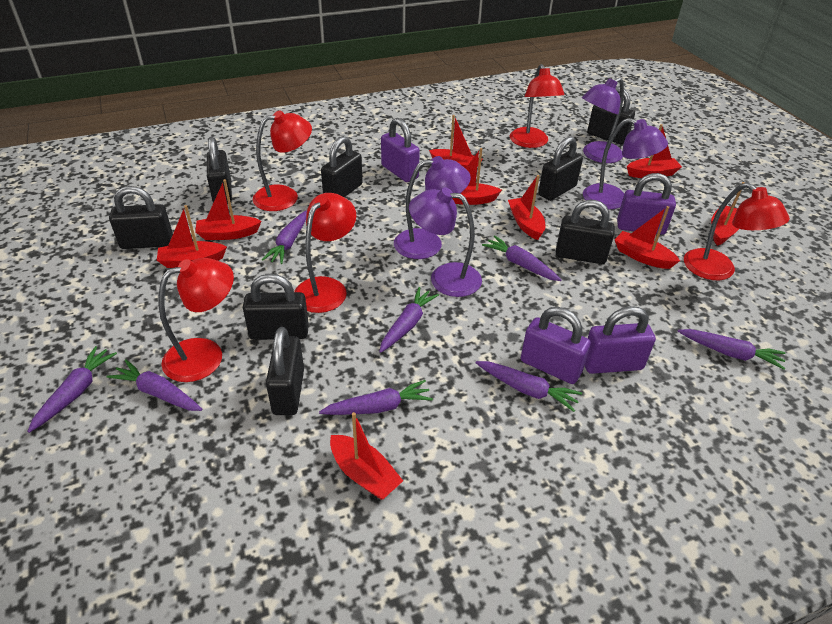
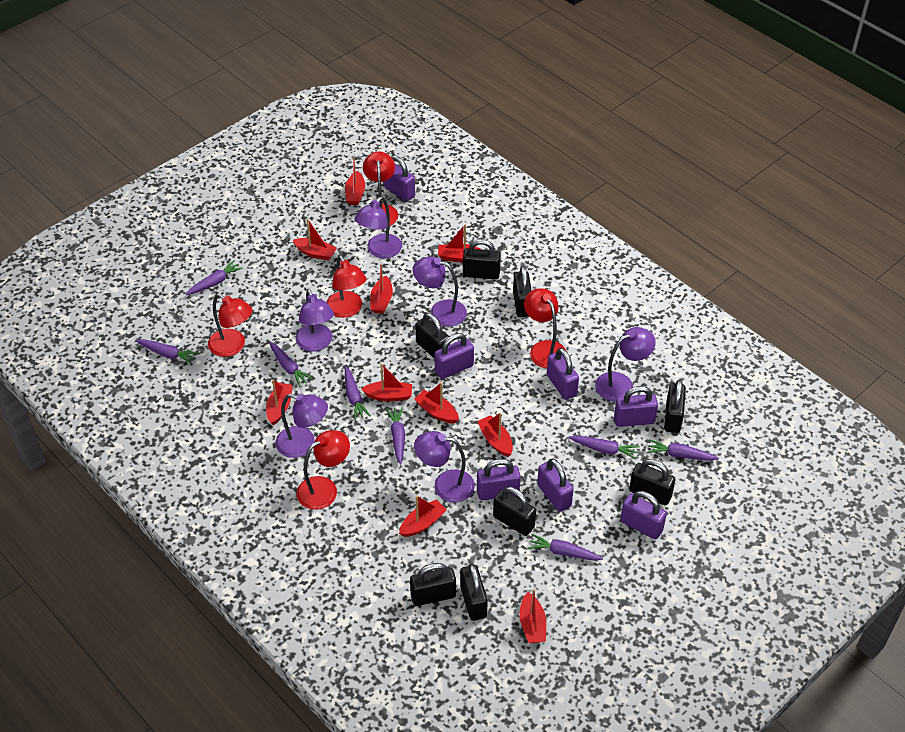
purple lamp: [394,156,471,259] [409,187,482,297] [582,77,624,163] [583,118,668,209] = 4 -> [275,393,328,458] [296,289,334,351] [355,197,402,258] [413,256,467,327] [414,431,475,503] [595,327,656,401] = 6
purple padlock: [381,118,420,182] [521,307,591,384] [585,306,656,374] [617,173,676,235] = 4 -> [383,155,415,202] [435,333,474,379] [477,459,521,500] [537,458,574,512] [547,348,579,400] [614,386,658,427] [620,491,667,539] = 7
red boat: [157,205,227,268] [195,179,262,240] [330,412,403,500] [429,115,483,168] [452,148,502,205] [508,175,545,240] [615,206,680,269] [627,124,682,178] [711,182,745,246] = 9 -> [266,380,293,425] [293,218,337,261] [345,157,365,205] [362,363,412,401] [370,263,393,314] [399,495,447,537] [414,382,459,423] [438,224,480,262] [477,412,513,457] [519,589,546,643] = 10

